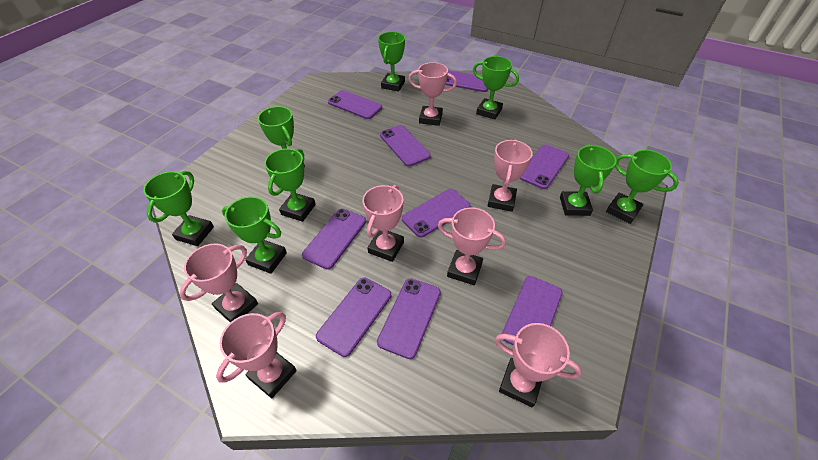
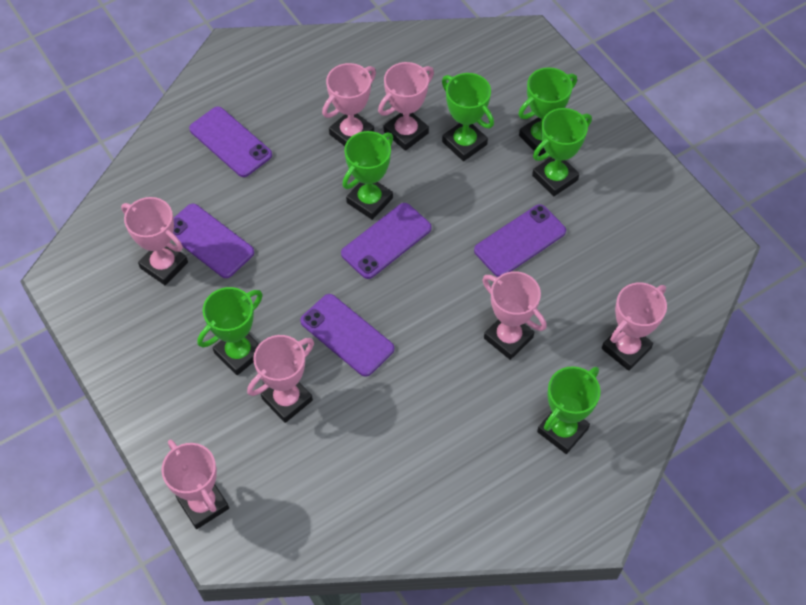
green trophy: [143,171,214,246] [222,196,287,274] [258,106,305,167] [264,148,316,222] [378,32,405,92] [473,56,519,120] [560,144,616,216] [606,150,679,224] = 8 -> [197,287,263,375] [342,131,393,220] [442,73,494,161] [518,67,577,156] [532,108,592,196] [537,366,600,454] = 6
purple phone: [302,208,366,269] [316,278,391,357] [328,90,382,119] [377,278,441,359] [380,125,431,166] [402,189,471,238] [445,70,488,92] [502,276,563,345] [520,144,569,189] = 9 -> [173,203,254,278] [189,107,272,177] [300,294,394,377] [341,203,432,279] [474,204,566,277] = 5

